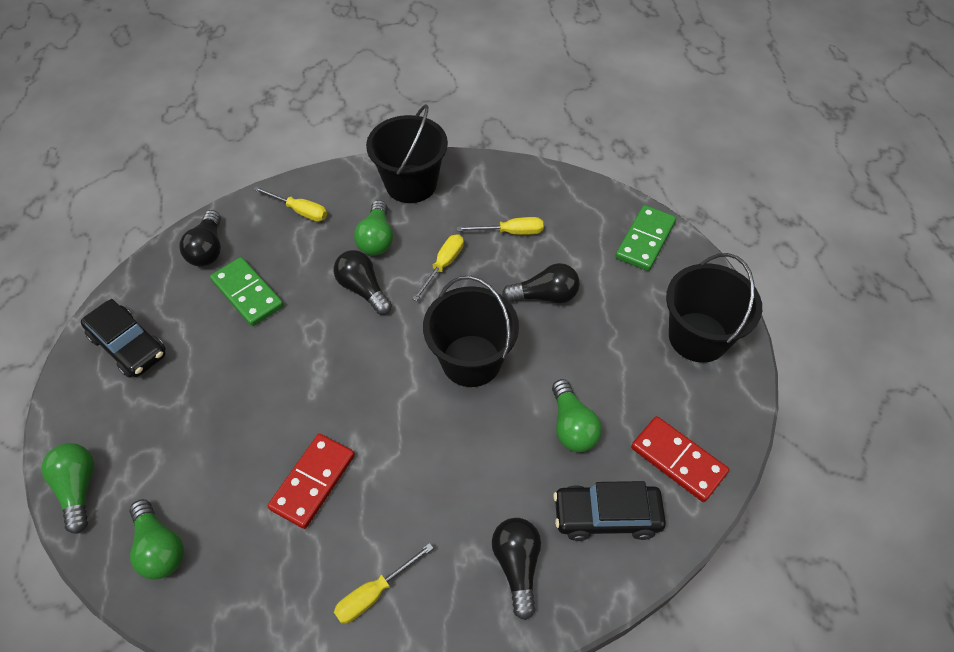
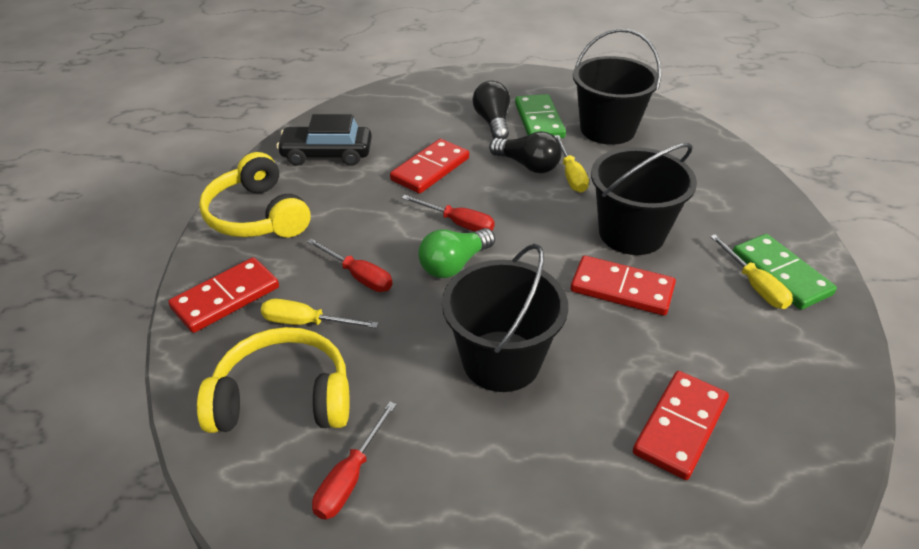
black car: [81,299,166,377] [553,481,666,541] = 2 -> [276,114,372,166] = 1
black light bulb: [179,210,221,267] [334,250,392,315] [492,518,541,620] [502,263,580,304] = 4 -> [472,81,510,139] [489,131,562,173] = 2
green light bulb: [41,443,94,534] [129,499,184,579] [354,200,393,256] [552,379,602,452] = 4 -> [418,228,495,278] = 1
red domino: [268,434,355,529] [631,416,729,502] = 2 -> [168,257,279,333] [390,139,469,194] [571,256,676,316] [633,371,729,480] = 4
red screwdriver: none = 0 -> [307,238,393,292] [312,401,397,520] [402,195,495,232] = 3
yellow headphones: none = 0 -> [197,327,350,433] [199,152,310,237] = 2
yellow screwdriver: [253,186,327,222] [334,543,433,624] [412,234,464,301] [457,217,543,235] = 4 -> [261,299,378,328] [554,135,589,193] [710,235,793,309] = 3

